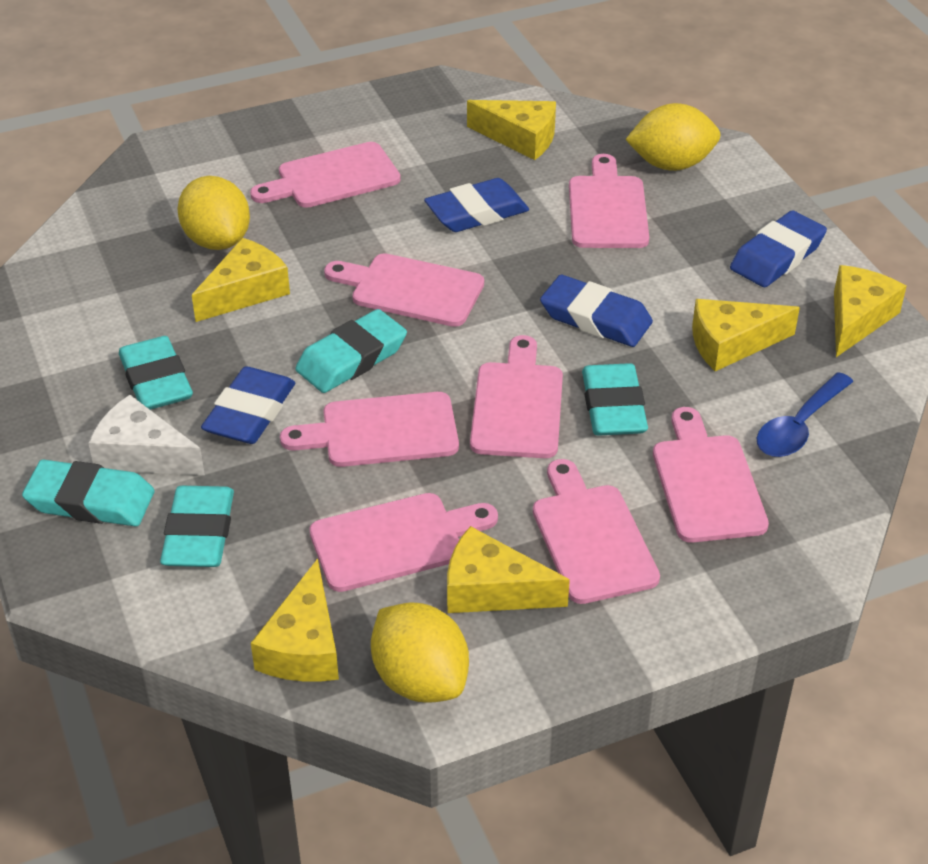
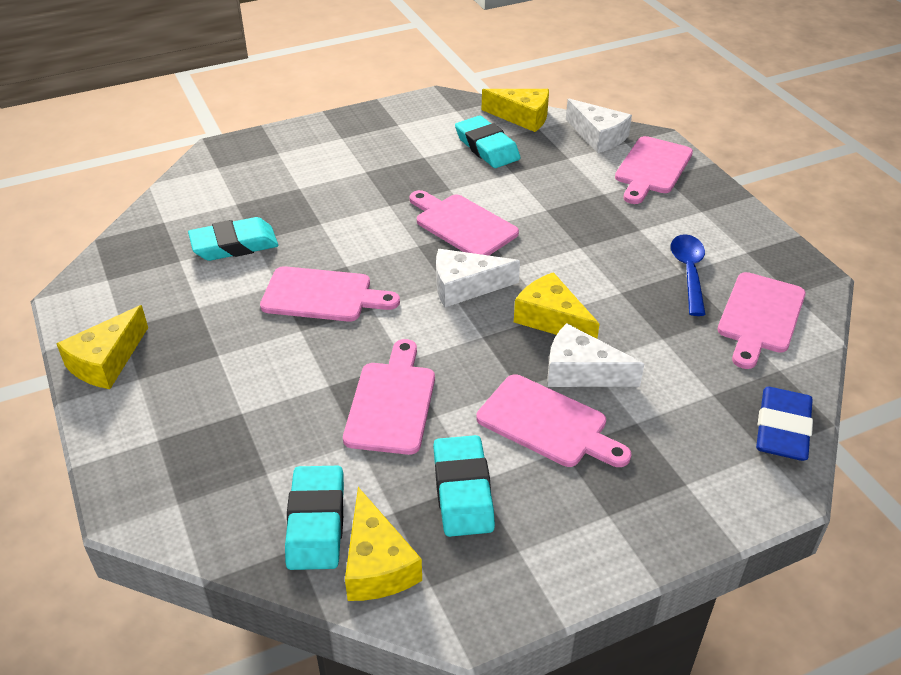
blue eraser: [201,366,295,444] [424,178,529,232] [540,275,653,347] [730,210,827,287] = 4 -> [756,387,813,461] = 1
pink cutting board: [250,142,401,208] [280,392,459,467] [309,493,498,592] [324,253,484,327] [470,335,563,458] [533,459,660,604] [569,154,649,248] [653,407,769,543] = 8 -> [260,266,400,322] [343,339,435,455] [409,190,519,255] [476,374,631,467] [615,136,693,204] [717,272,806,369] = 6
turquoise eraser: [22,460,155,526] [119,336,193,410] [160,486,234,567] [295,309,407,393] [582,363,648,436] = 5 -> [188,217,278,261] [285,466,344,570] [433,435,495,537] [455,115,520,168] = 4
white cheese: [88,395,205,475] = 1 -> [436,249,520,307] [547,323,644,387] [566,99,632,153] = 3
yellow cheese: [192,238,290,322] [251,559,339,682] [447,526,570,613] [467,100,556,160] [692,299,800,371] [834,265,907,357] = 6 -> [56,305,148,389] [345,487,422,601] [482,89,549,132] [514,272,600,339] = 4
yellow lemon: [178,176,250,250] [371,602,469,703] [625,103,720,171] = 3 -> none = 0

